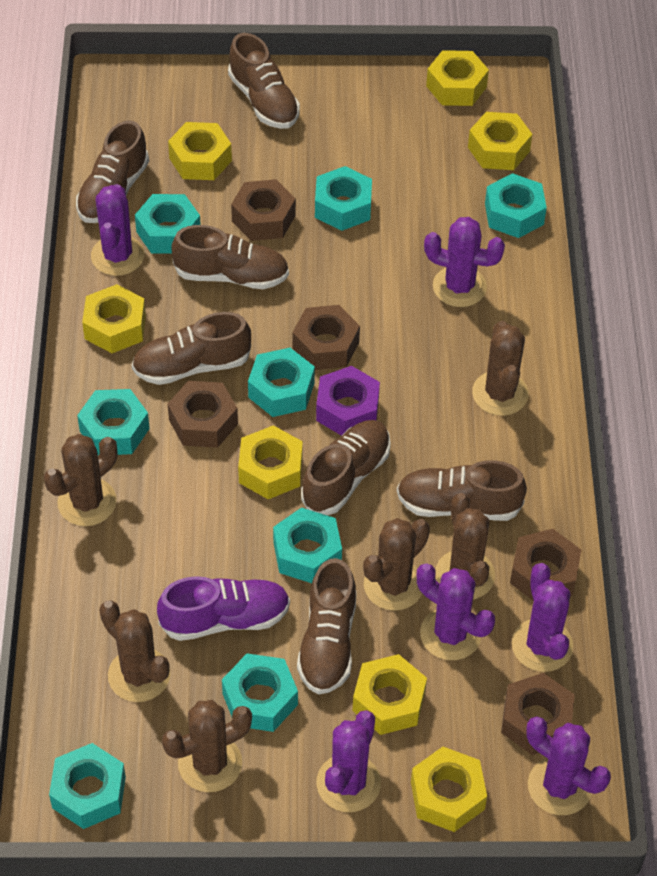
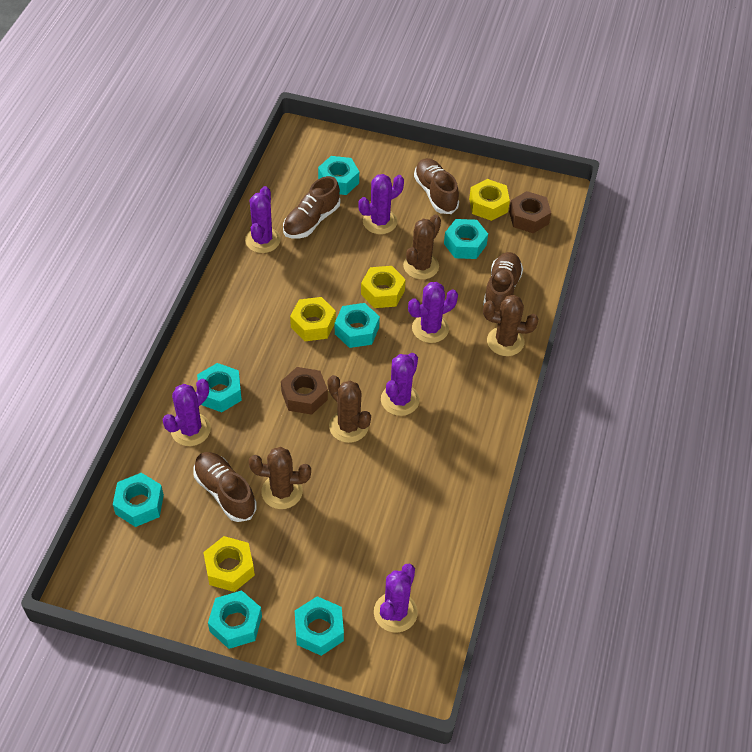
brown cactus: [44,434,117,526] [99,601,170,702] [162,700,252,792] [363,518,430,611] [435,493,495,600] [472,321,529,416] = 6 -> [249,447,311,509] [327,375,371,443] [403,215,441,279] [483,295,538,356] = 4
brown nut: [168,381,238,448] [231,179,296,241] [293,305,360,370] [501,673,575,755] [510,529,581,601] = 5 -> [281,367,328,415] [509,191,551,233] = 2
brown shoe: [76,120,149,223] [132,312,251,385] [171,225,289,289] [228,33,300,129] [297,558,357,695] [301,420,391,515] [397,460,527,521] = 7 -> [193,452,257,522] [283,176,340,238] [414,158,459,214] [483,252,523,312] = 4
purple nut: [316,366,380,436] = 1 -> none = 0
purple shoe: [157,576,290,641] = 1 -> none = 0
turquoise nut: [49,743,126,829] [77,389,150,455] [135,194,201,254] [222,654,298,732] [248,348,315,417] [273,508,342,583] [315,166,372,231] [485,173,547,238] = 8 -> [113,473,164,527] [197,363,242,412] [208,590,262,649] [295,596,344,656] [318,156,359,195] [335,303,380,348] [444,219,488,259] = 7
yellow nut: [82,284,146,353] [168,122,232,180] [238,425,303,499] [353,654,427,735] [411,747,487,832] [426,50,489,106] [468,112,532,170] = 7 -> [203,536,255,592] [290,297,336,341] [361,266,406,308] [469,179,510,221] = 4

